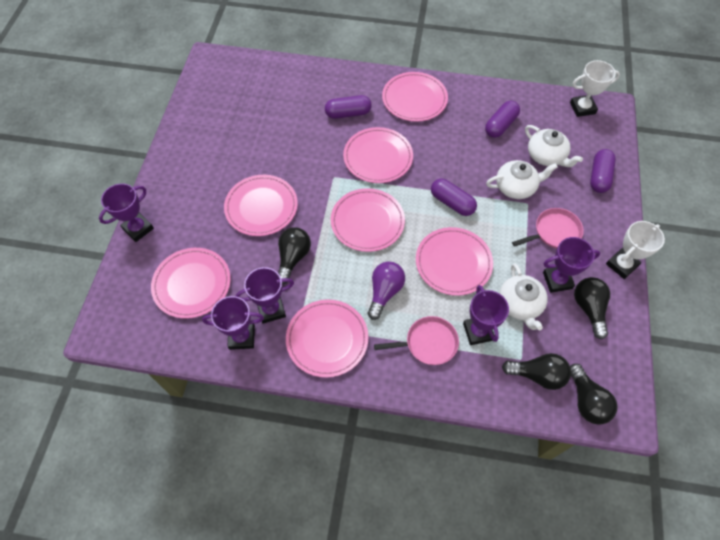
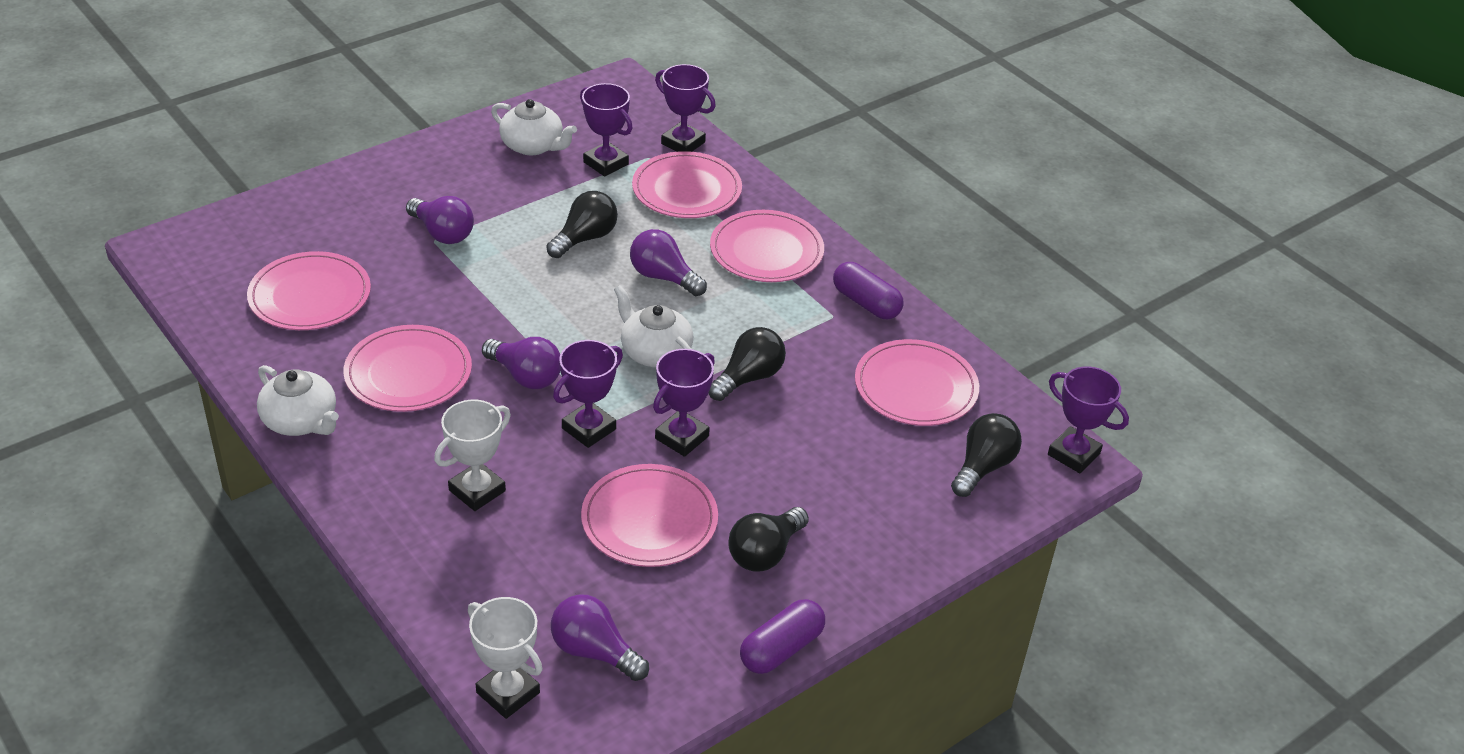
pink pan: [374,316,459,365] [512,208,584,249] = 2 -> none = 0
pink plate: [151,248,231,319] [224,175,298,236] [286,300,368,378] [331,188,405,252] [343,127,413,183] [382,72,448,122] [416,227,493,296] = 7 -> [247,251,371,330] [343,325,472,412] [581,464,718,567] [632,151,742,218] [710,210,824,282] [855,339,979,426] = 6
purple capsule: [325,95,372,119] [431,179,477,216] [485,100,520,138] [590,149,616,193] = 4 -> [740,599,825,674] [833,262,904,319] = 2
purple light bulb: [367,262,405,320] = 1 -> [406,196,474,244] [482,337,560,389] [551,594,649,681] [630,229,707,296] = 4

